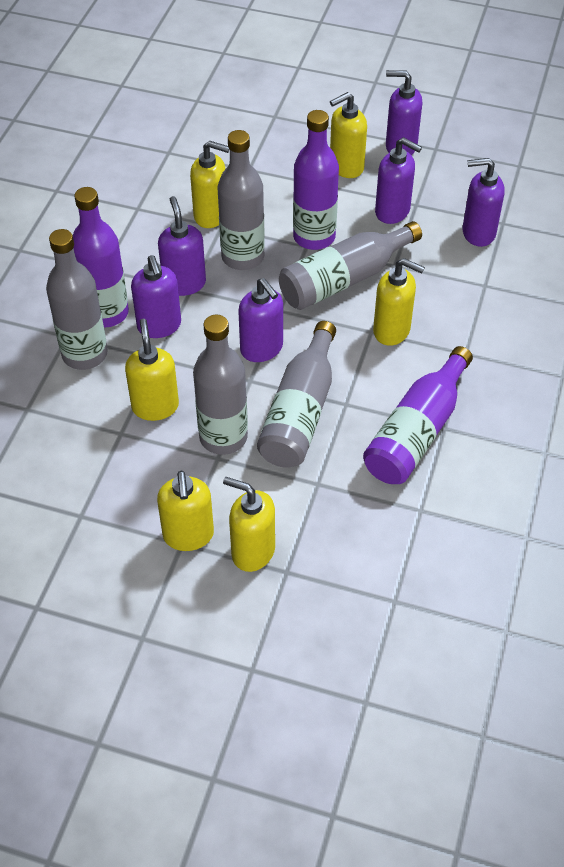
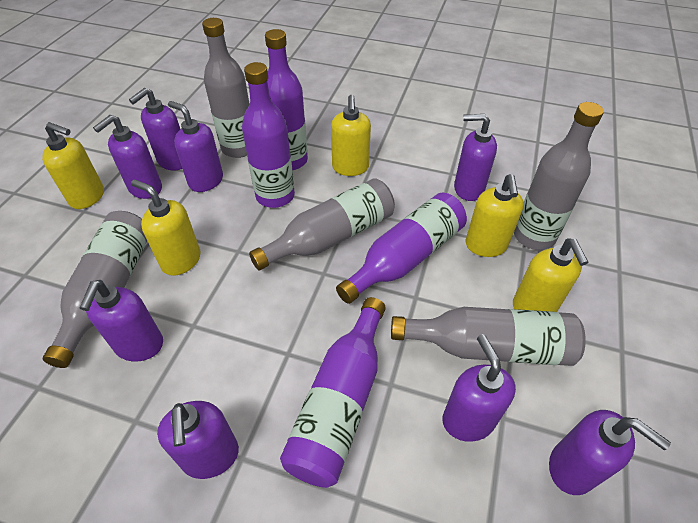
purple bottle: [73,187,129,328] [293,110,339,250] [363,346,473,484] = 3 -> [242,62,295,208] [265,29,308,171] [280,297,386,488] [336,193,467,304] = 4
purple soap dispenser: [131,255,181,338] [158,196,206,296] [238,278,283,362] [375,137,422,224] [386,70,422,155] [463,158,504,247] = 6 -> [80,280,163,362] [93,115,162,199] [129,88,182,170] [157,401,239,479] [168,101,223,192] [442,334,516,442] [454,114,497,201] [549,410,671,495] = 8
yellow soap dispenser: [125,319,179,421] [157,471,214,551] [190,141,229,228] [223,477,275,572] [330,92,367,178] [373,258,425,346] = 6 -> [42,122,104,209] [131,179,201,276] [331,95,371,176] [466,174,524,257] [513,238,588,312] = 5

